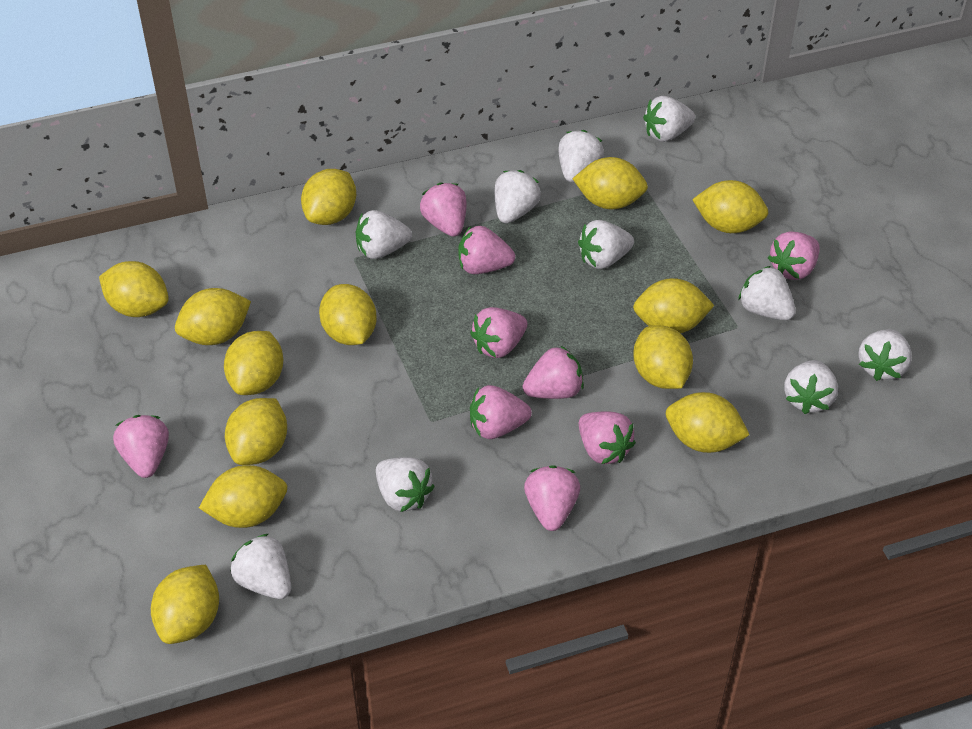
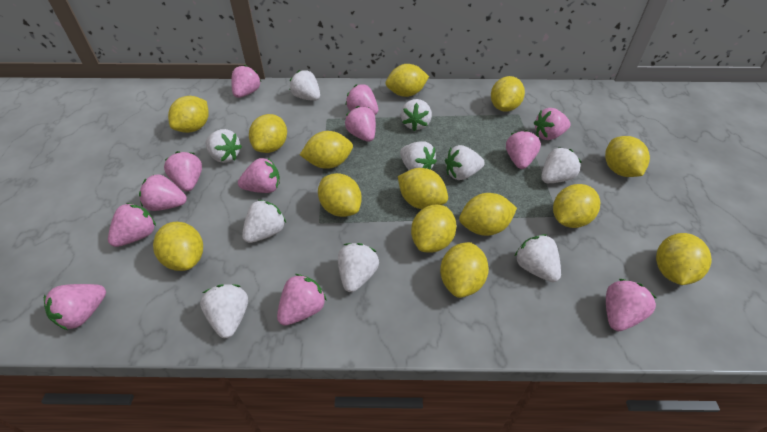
pink strawberry: [113,415,169,478] [420,182,467,237] [458,226,515,274] [470,307,527,358] [470,385,532,439] [523,346,584,399] [524,466,580,531] [579,411,636,464] [768,231,820,280] = 9 -> [44,284,106,330] [108,203,156,247] [139,174,187,211] [164,151,202,192] [231,65,261,98] [238,158,280,193] [277,274,327,326] [345,106,376,142] [346,84,378,115] [506,130,541,169] [534,108,571,140] [606,279,656,331] = 12
yellow lemon: [99,261,169,317] [151,565,219,644] [175,288,251,345] [199,465,287,528] [224,331,283,395] [225,398,287,465] [301,169,356,225] [319,284,377,345] [573,157,648,209] [633,278,715,333] [633,325,693,389] [666,392,750,453] [692,180,768,233] = 13 -> [153,222,203,271] [168,96,209,133] [249,114,287,153] [300,131,353,169] [318,173,362,217] [386,64,429,97] [398,168,448,209] [411,205,456,253] [440,242,489,298] [459,193,517,236] [491,76,525,112] [553,184,600,228] [605,136,650,177] [656,233,712,285] = 14

